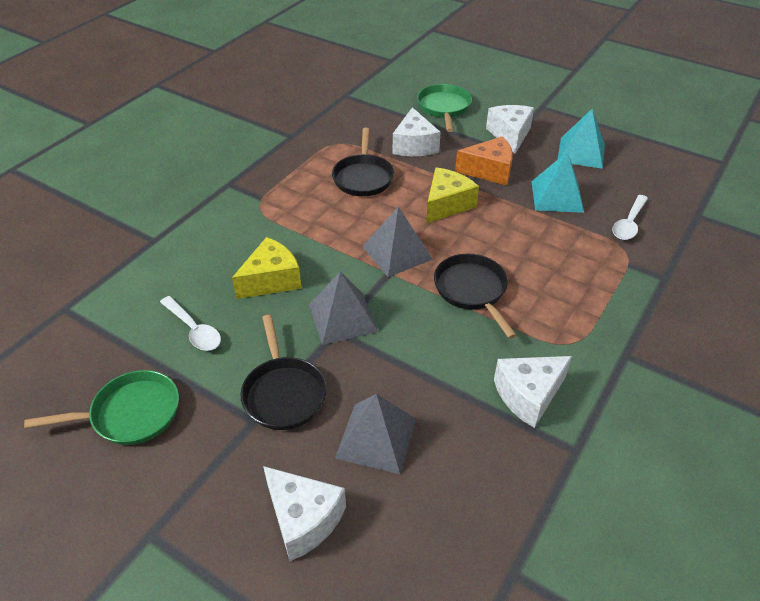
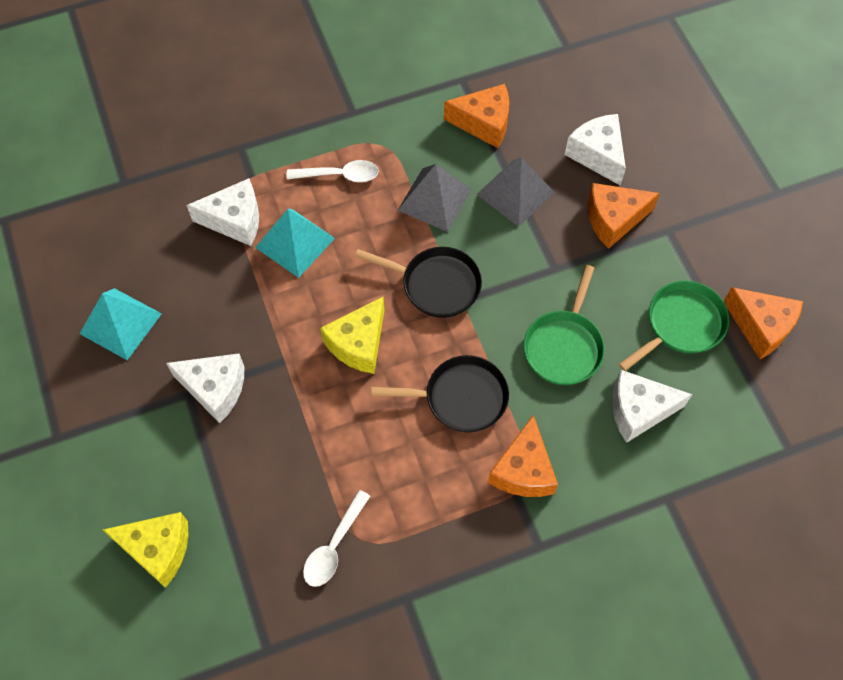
black pan: [240,315,327,430] [332,128,394,196] [434,254,517,339] = 3 -> [355,247,482,318] [371,355,509,432] = 2
grey pyramid: [309,272,378,345] [335,394,416,474] [362,207,433,277] = 3 -> [398,164,472,232] [477,157,554,227] = 2
orange cheese: [455,136,513,185] = 1 -> [444,84,509,148] [488,415,558,497] [588,183,660,249] [724,287,803,359] = 4

